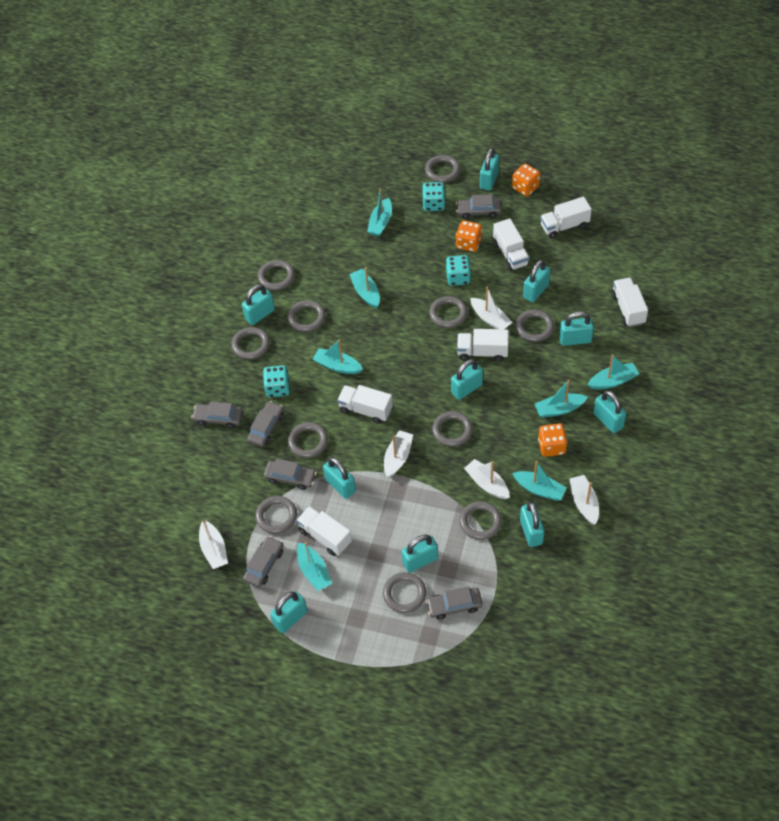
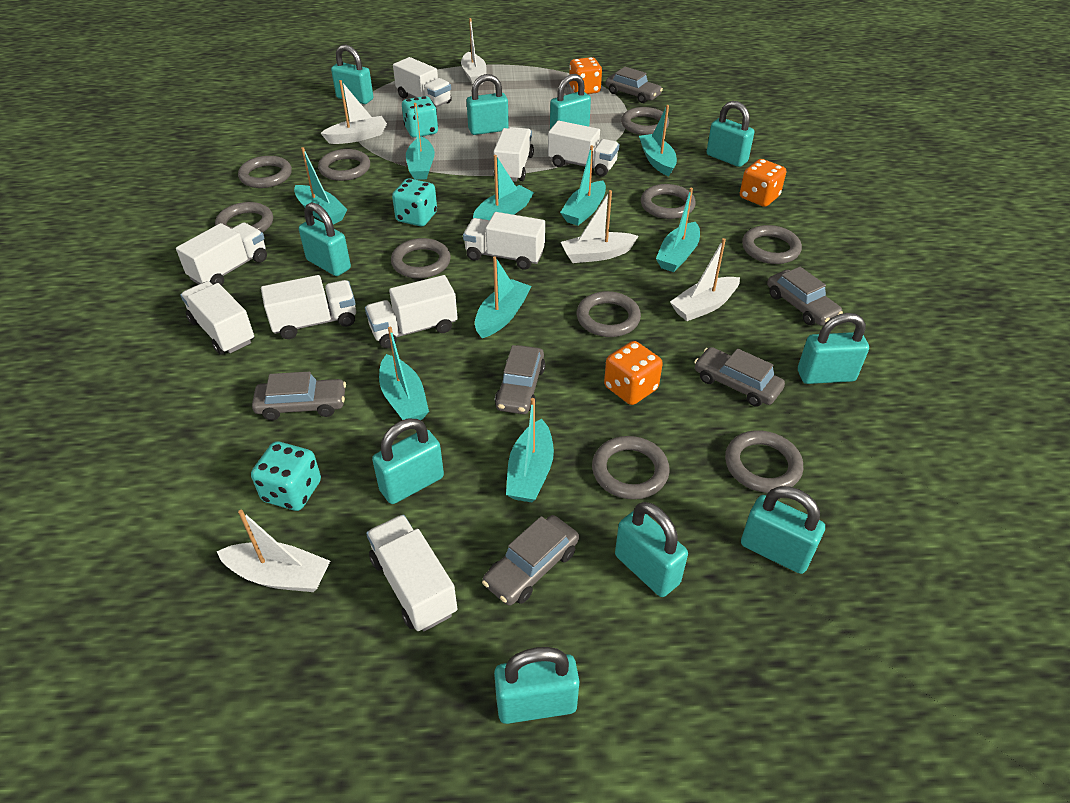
grey ring: [231,327,270,360] [255,496,297,534] [258,260,295,290] [288,300,325,332] [288,422,328,458] [383,572,426,613] [425,155,460,183] [429,296,467,328] [432,411,473,447] [459,501,502,540] [515,309,554,342] = 11 -> [215,202,273,233] [238,156,292,188] [318,149,370,181] [391,238,451,279] [577,291,641,337] [592,436,670,499] [621,107,669,135] [641,184,696,219] [725,430,803,493] [742,225,802,264] = 10
turquoise boat: [297,542,332,591] [313,339,363,374] [349,267,380,308] [367,188,392,236] [512,461,567,501] [535,380,588,418] [587,354,639,389] = 7 -> [294,147,347,224] [379,327,429,420] [406,103,435,180] [473,155,534,221] [475,256,532,338] [506,398,554,502] [560,145,606,226] [639,105,677,176] [656,188,700,272] = 9
white truck: [296,506,352,556] [337,385,393,424] [457,329,509,362] [493,218,529,271] [540,197,592,239] [611,277,648,327] = 6 -> [176,222,267,286] [180,281,254,355] [261,275,356,339] [365,275,458,348] [366,515,457,631] [393,57,452,107] [463,212,545,270] [494,127,534,182] [548,121,619,177] = 9

